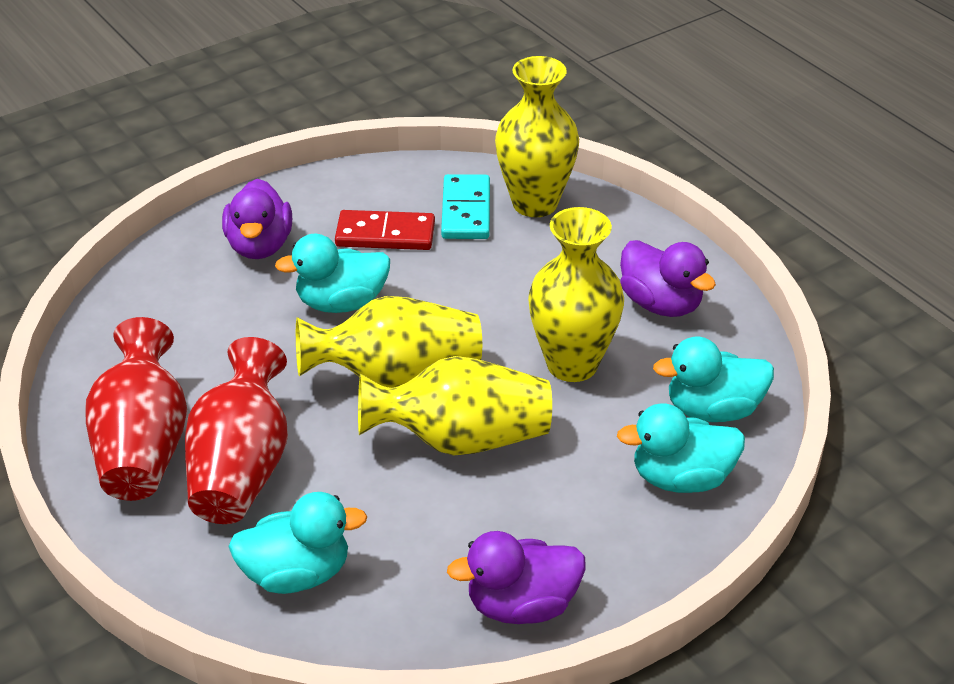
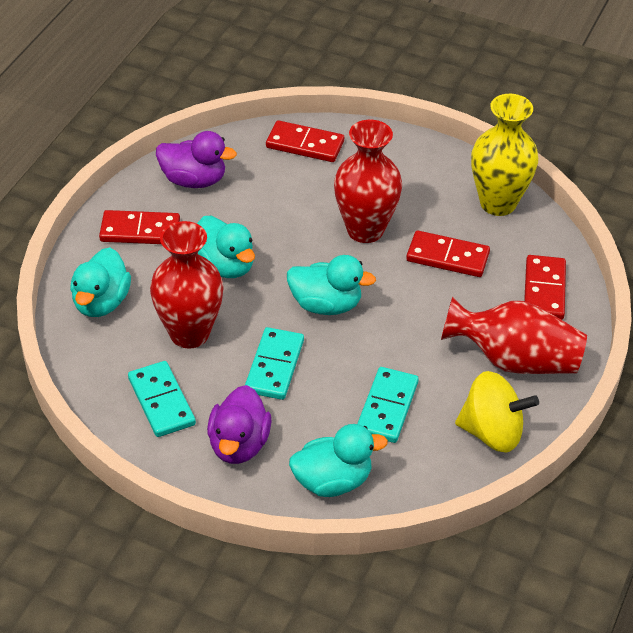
purple duck: [222,179,292,259] [447,531,585,624] [620,240,716,317] = 3 -> [156,131,237,188] [207,385,272,464] = 2
red domino: [335,210,435,250] = 1 -> [99,210,180,244] [266,120,344,162] [406,230,490,277] [524,255,566,320] = 4
red vase: [86,317,187,501] [185,337,288,524] = 2 -> [150,221,224,349] [334,120,402,243] [441,297,587,374] = 3
turquoise domino: [441,174,490,239] = 1 -> [128,361,196,437] [245,327,304,400] [357,367,419,443] = 3
yellow spinning top: none = 0 -> [455,371,539,453] = 1
yellow vase: [296,296,482,388] [358,356,552,455] [495,56,579,217] [528,207,624,382] = 4 -> [471,94,538,216] = 1

